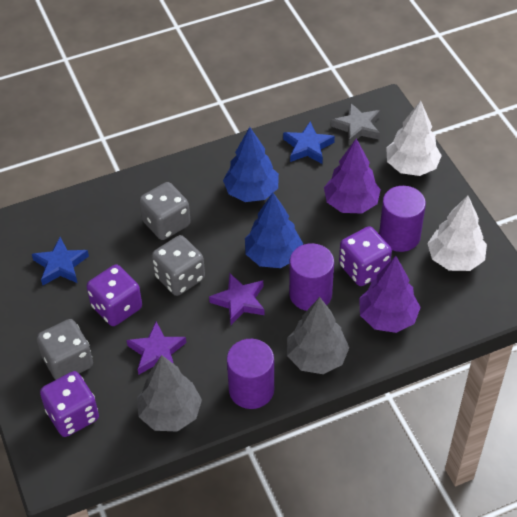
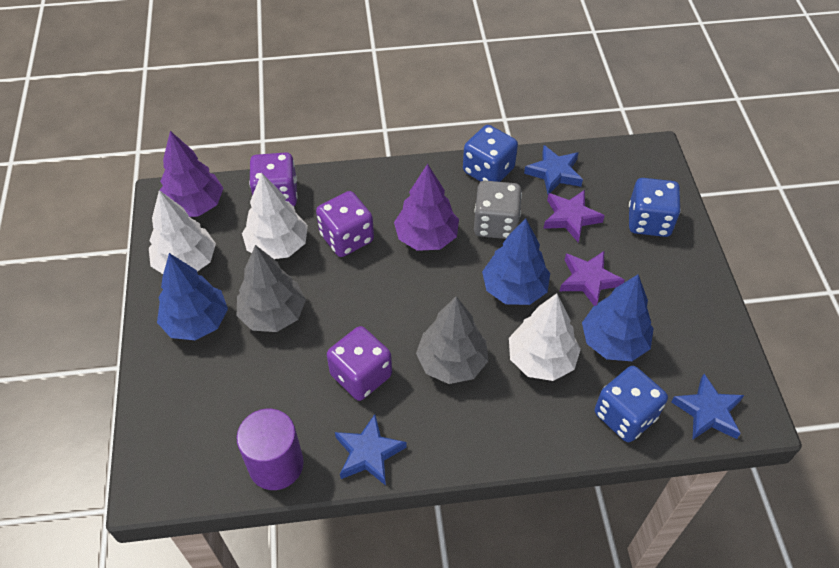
blue dice: none = 0 -> [463,125,518,182] [595,366,668,442] [629,178,681,237] = 3
blue star: [32,237,89,285] [283,121,335,164] = 2 -> [335,414,407,485] [524,145,583,194] [671,374,744,439] = 3
blue tree: [223,127,279,202] [245,193,303,268] = 2 -> [157,253,228,340] [482,218,550,305] [582,274,654,361] = 3
grey dice: [37,319,93,380] [139,182,191,240] [152,235,205,296] = 3 -> [474,181,522,239] = 1
grey star: [331,103,380,145] = 1 -> none = 0
purple cylinder: [227,339,274,409] [289,243,334,311] [379,186,426,252] = 3 -> [236,409,304,490] = 1
white tree: [386,101,442,176] [427,195,487,271] = 2 -> [149,190,216,274] [242,173,308,259] [509,293,581,381] = 3

